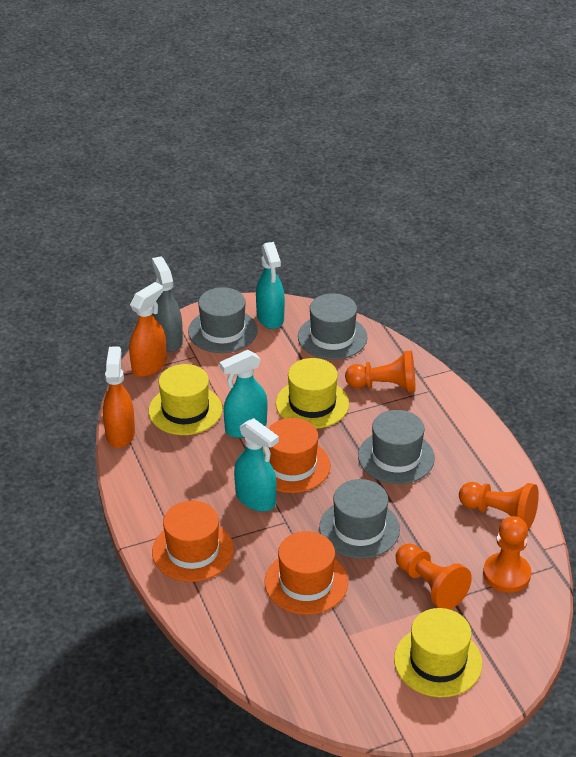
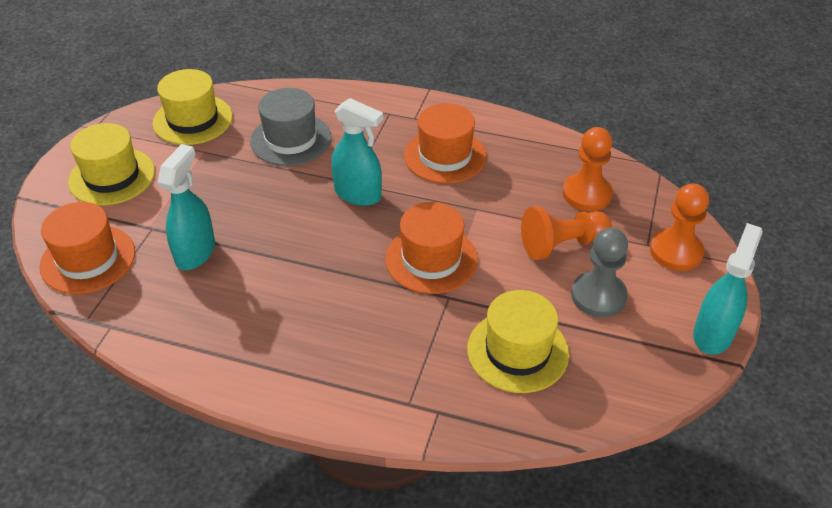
grey hat: [188,287,258,353] [298,293,368,360] [319,479,400,559] [358,410,435,484] = 4 -> [250,88,331,166] = 1
grey pawn: none = 0 -> [571,228,628,317] = 1
grey spray bottle: [152,256,183,352] = 1 -> none = 0
orange pawn: [345,351,415,392] [396,544,472,609] [459,482,539,529] [483,516,531,593] = 4 -> [521,206,612,260] [562,127,613,211] [650,184,709,271] = 3
orange spray bottle: [103,347,135,448] [129,282,167,377] = 2 -> none = 0

